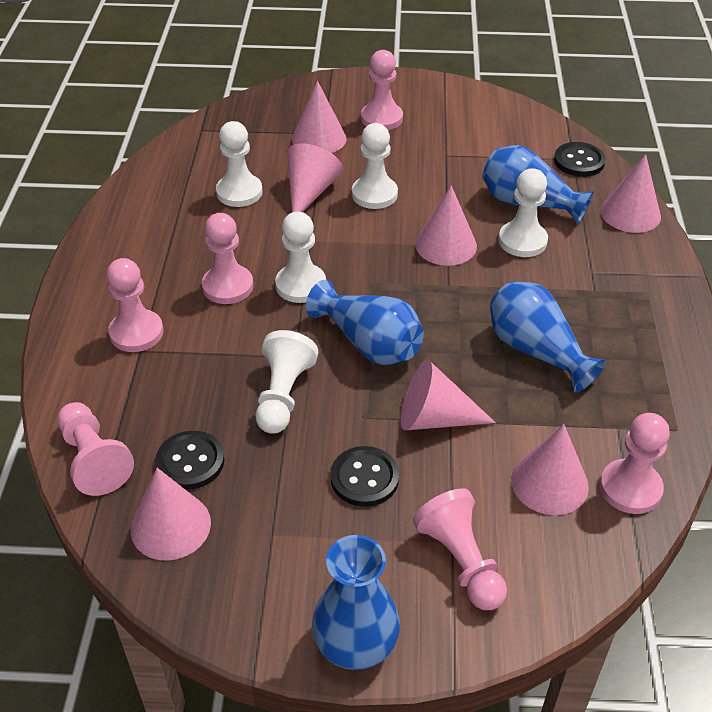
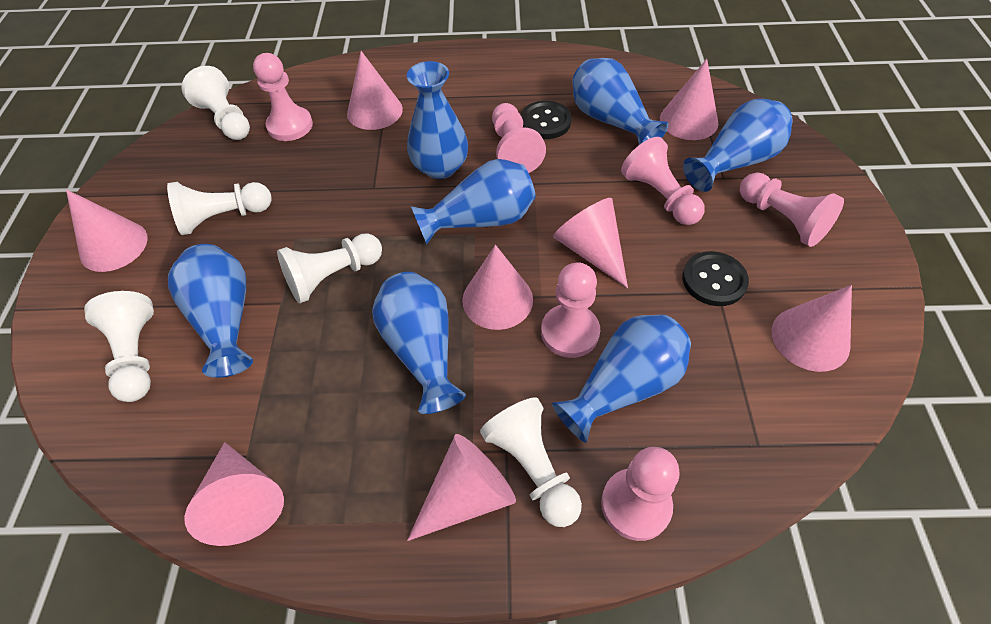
black button: [155,431,224,490] [330,446,399,507] [554,142,606,177] = 3 -> [521,101,571,139] [682,251,749,306] = 2
blue vase: [306,280,424,365] [312,535,400,670] [482,145,594,225] [490,281,606,392] = 4 -> [168,244,253,378] [372,272,466,414] [407,61,468,179] [411,159,536,244] [552,314,691,443] [572,58,668,145] [683,99,793,192] = 7
pink cone: [131,468,211,561] [287,143,343,212] [292,81,346,153] [401,360,496,430] [415,185,477,266] [511,424,589,515] [600,154,661,233] = 7 -> [66,189,148,272] [184,442,284,546] [347,51,403,130] [407,434,516,541] [462,245,533,330] [553,198,628,288] [660,59,719,140] [772,285,852,372] = 8

